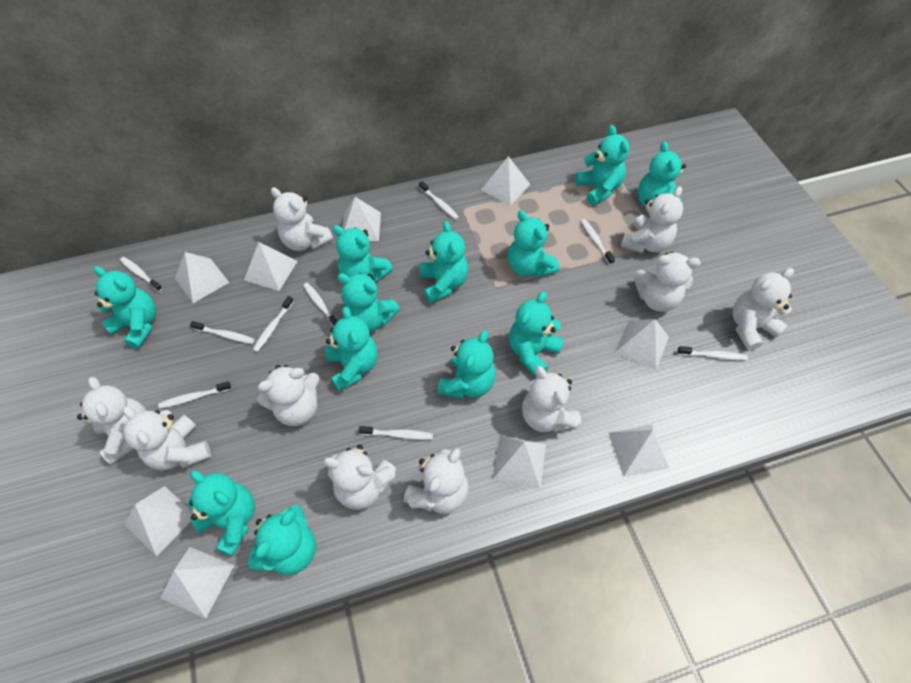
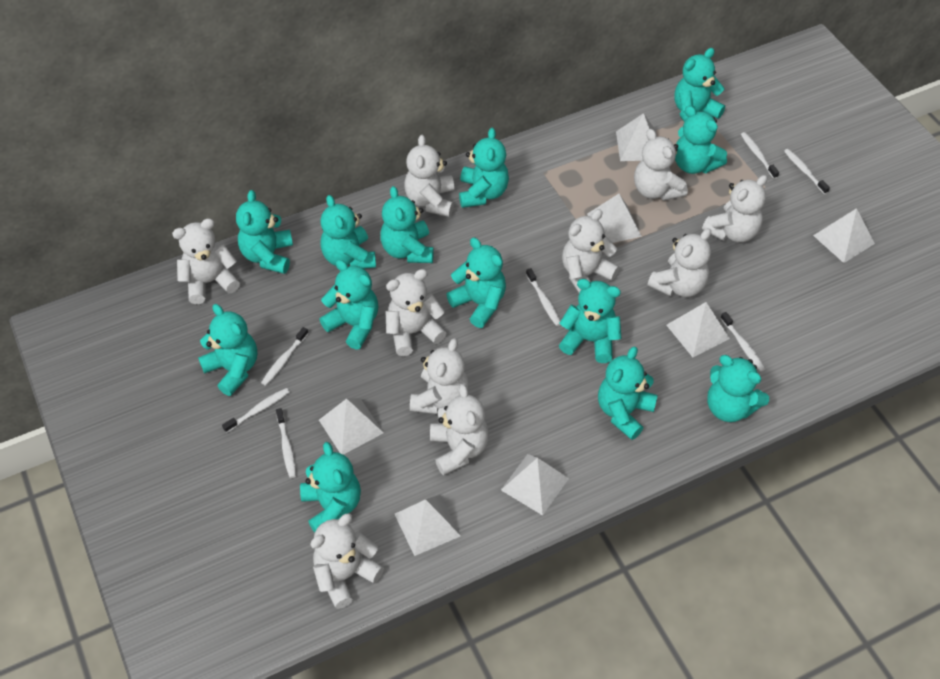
turquoise teddy bear: [94,266,156,349] [188,470,255,556] [248,505,316,575] [325,306,378,392] [333,225,393,283] [337,273,400,333] [420,221,468,303] [438,330,496,399] [508,210,559,278] [509,291,564,377] [575,125,629,205] [638,142,686,207] = 12 -> [198,304,257,396] [236,190,293,274] [300,442,361,533] [319,260,378,350] [320,195,376,269] [380,186,434,263] [446,237,506,328] [459,128,509,208] [559,279,622,363] [598,346,658,440] [674,48,725,122] [675,106,727,174] [707,355,769,422] = 13
white pyramid: [125,486,193,557] [160,547,234,618] [175,252,229,303] [244,242,298,291] [342,197,381,241] [481,156,530,206] [492,436,546,489] [609,425,669,477] [615,319,669,370] = 9 -> [319,398,384,455] [395,495,461,556] [501,454,569,515] [587,194,642,243] [616,113,657,161] [666,302,730,357] [813,208,875,263] = 7
white toothbrush: [120,257,163,292] [158,381,231,409] [190,321,255,344] [253,296,294,352] [303,283,337,327] [359,426,433,440] [419,181,459,220] [581,219,615,265] [677,346,748,360] = 9 -> [222,388,289,433] [261,327,309,386] [276,408,296,478] [526,268,560,326] [721,312,765,372] [741,132,779,179] [784,149,830,194] = 7

